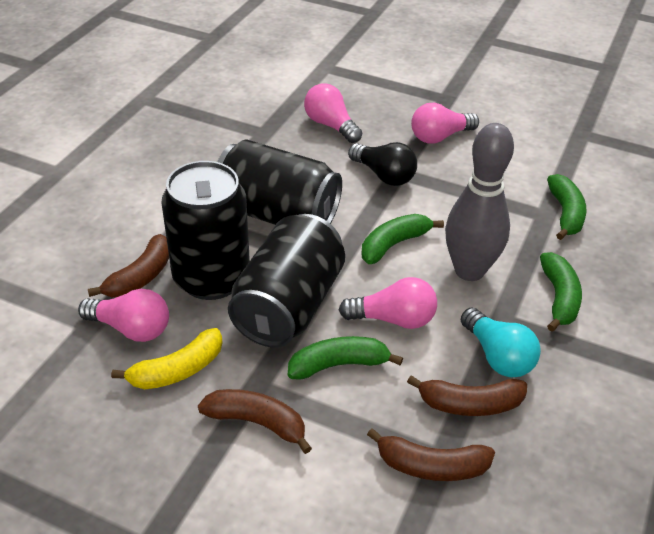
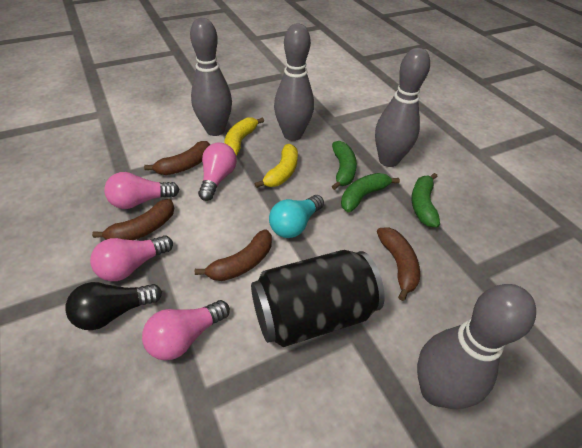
black can: [162,161,250,300] [217,139,342,225] [228,214,345,347] = 3 -> [251,250,385,347] = 1
green banana: [288,336,403,379] [362,214,444,264] [540,252,582,332] [547,174,586,240] = 4 -> [332,141,357,190] [341,173,400,212] [412,173,440,227] = 3
grey bowling pin: [445,123,514,281] = 1 -> [190,18,232,136] [274,23,314,141] [375,48,430,167] [417,284,536,409] = 4
yellow banana: [111,328,223,389] = 1 -> [224,117,264,156] [255,144,298,188] = 2

